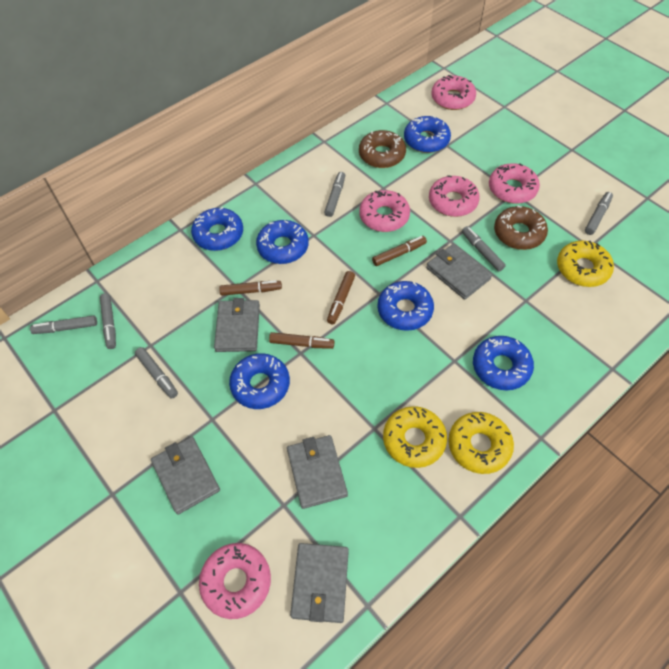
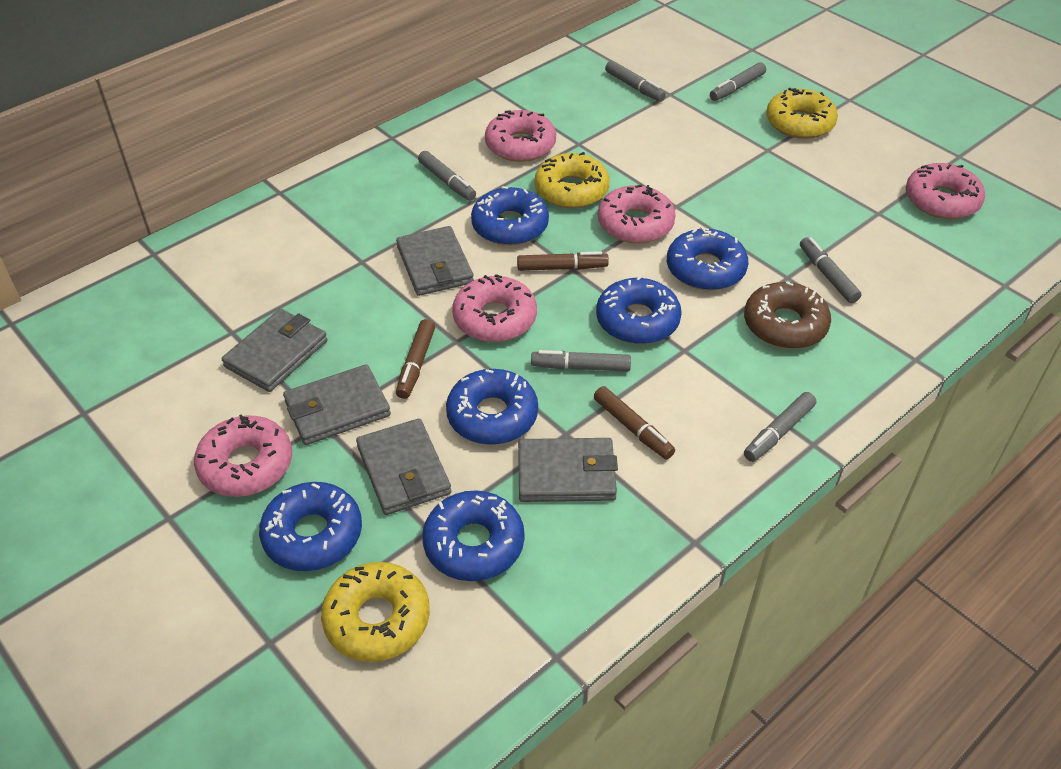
brown donut: [359,130,406,168] [494,206,548,250] = 2 -> [744,282,831,349] = 1
brown marker: [219,280,282,296] [269,332,334,349] [327,271,355,325] [372,236,427,266] = 4 -> [396,319,435,399] [517,251,609,271] [594,386,675,459] = 3

